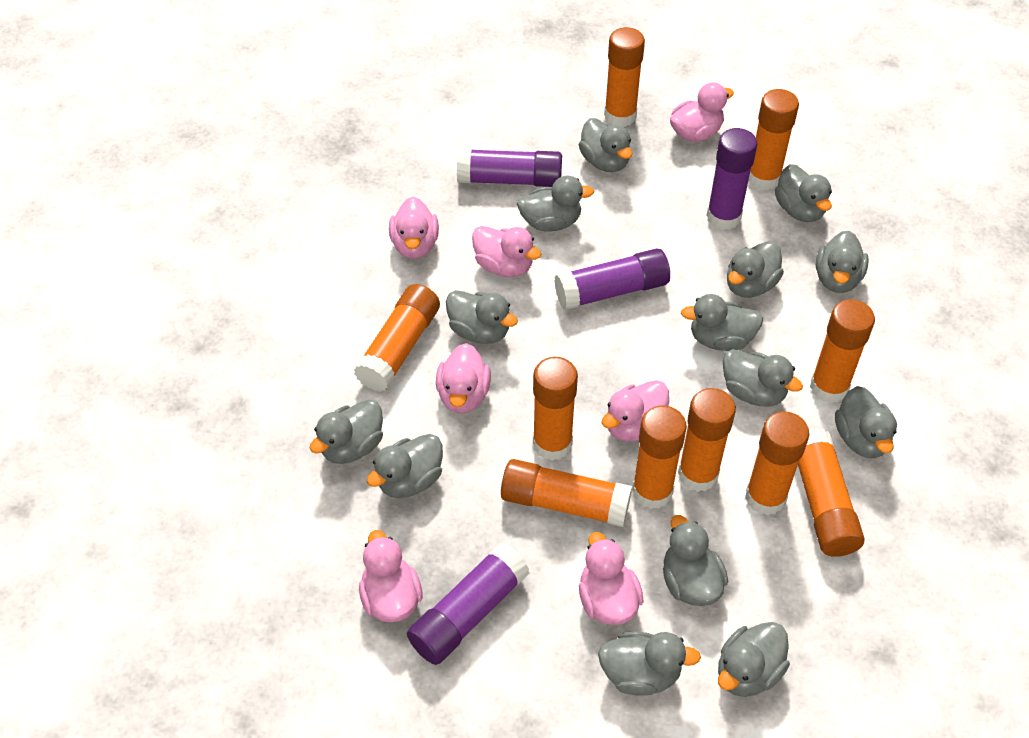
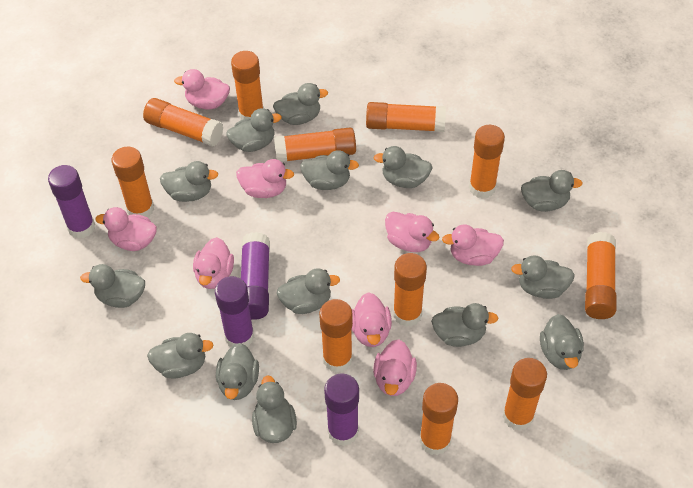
orange glue stick: [354,284,440,392] [501,459,632,527] [533,357,578,461] [604,27,645,127] [632,406,687,509] [678,388,736,492] [745,412,809,516] [748,89,799,190] [798,428,864,557] [810,299,875,403] = 10 -> [112,146,154,217] [143,98,223,146] [231,51,264,120] [274,127,356,162] [319,299,353,373] [366,102,446,132] [393,253,427,327] [420,383,458,455] [469,125,505,199] [503,358,547,431] [585,232,616,319] = 11
pink duck: [359,530,423,622] [389,197,439,259] [436,343,491,413] [472,226,541,277] [579,532,644,625] [602,380,669,441] [670,82,734,142] = 7 -> [95,207,157,251] [174,69,230,109] [193,237,234,289] [236,159,294,198] [352,292,392,347] [373,339,417,396] [385,212,439,252] [442,224,504,266] = 8

